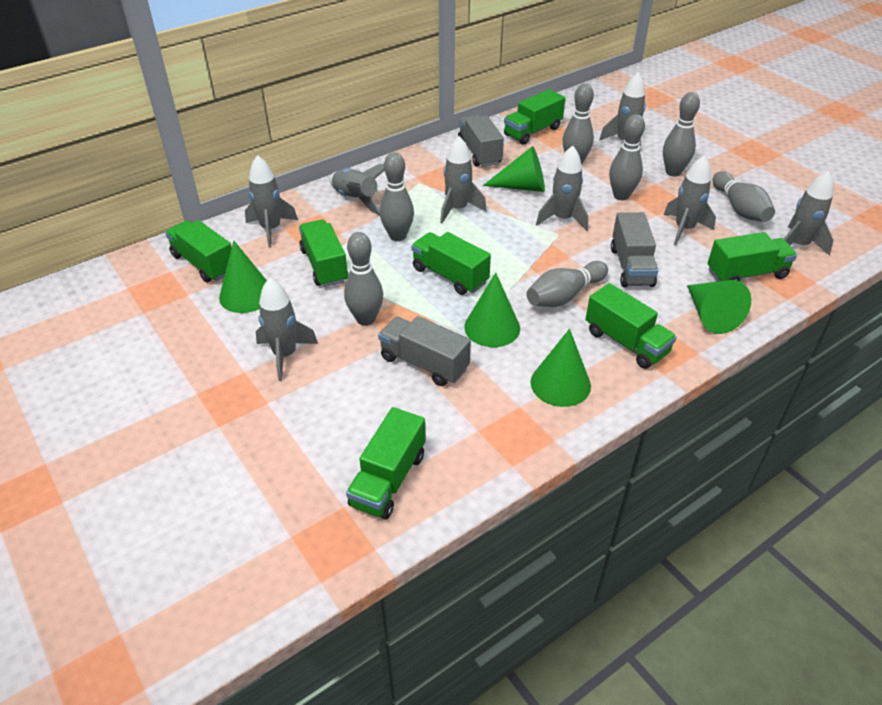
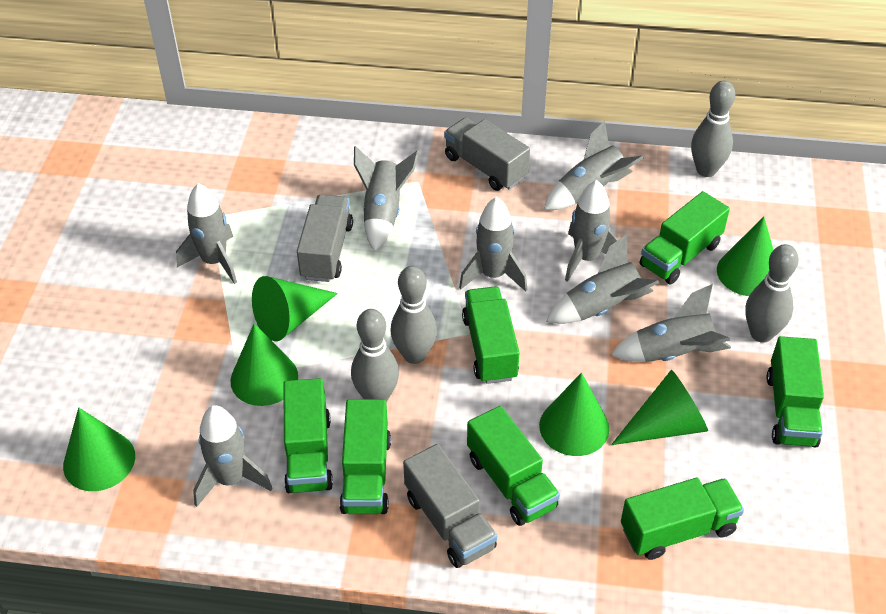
green cone: [219,240,267,313] [464,273,520,347] [483,146,545,192] [531,329,591,407] [687,280,751,334] = 5 -> [63,407,135,491] [231,323,298,406] [252,276,338,341] [539,373,609,456] [611,370,708,445] [717,216,773,296] = 6
grey bowling pin: [344,232,383,326] [379,152,414,241] [527,261,608,307] [563,83,594,165] [609,114,645,200] [663,92,700,177] [713,171,775,222] = 7 -> [351,309,399,402] [390,266,437,364] [691,81,735,177] [745,244,799,343] = 4

